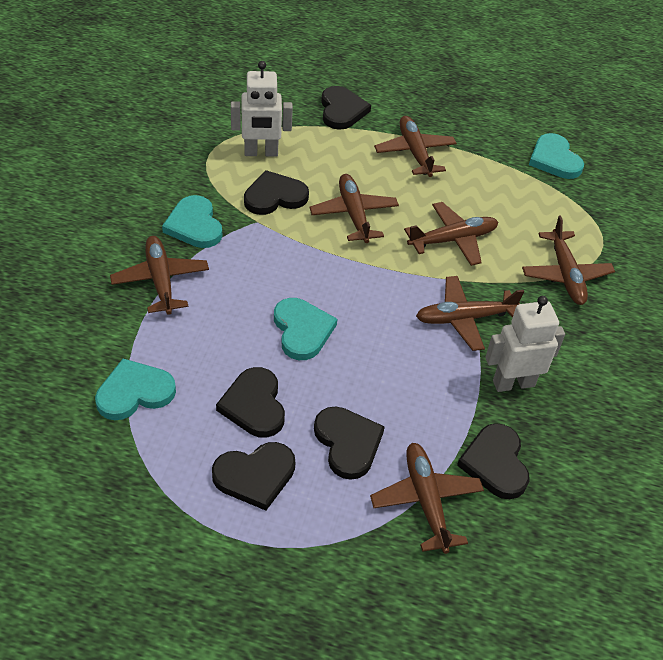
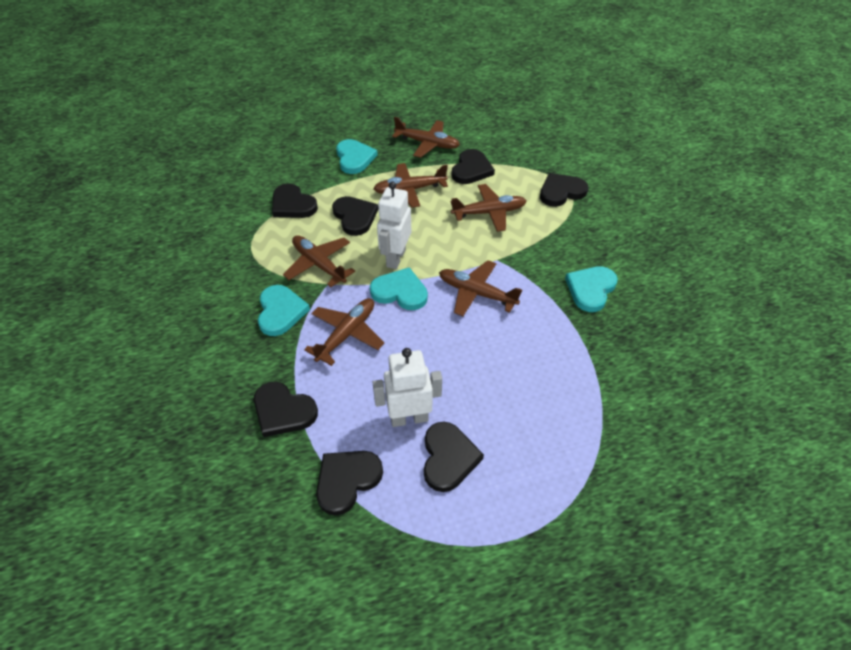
black heart: [212,442,295,511] [216,367,285,438] [244,170,309,215] [314,406,385,480] [321,86,371,130] [457,423,529,499] = 6 -> [254,381,318,437] [272,183,318,218] [316,451,383,516] [332,196,378,236] [424,422,484,492] [451,149,495,184] [540,173,588,207] = 7
brown plane: [110,236,209,315] [309,174,399,243] [370,443,484,554] [374,116,457,177] [404,202,498,266] [416,276,524,351] [522,216,615,305] = 7 -> [283,235,355,287] [304,298,384,366] [374,163,448,208] [392,117,460,158] [439,260,522,316] [451,184,526,232] = 6

